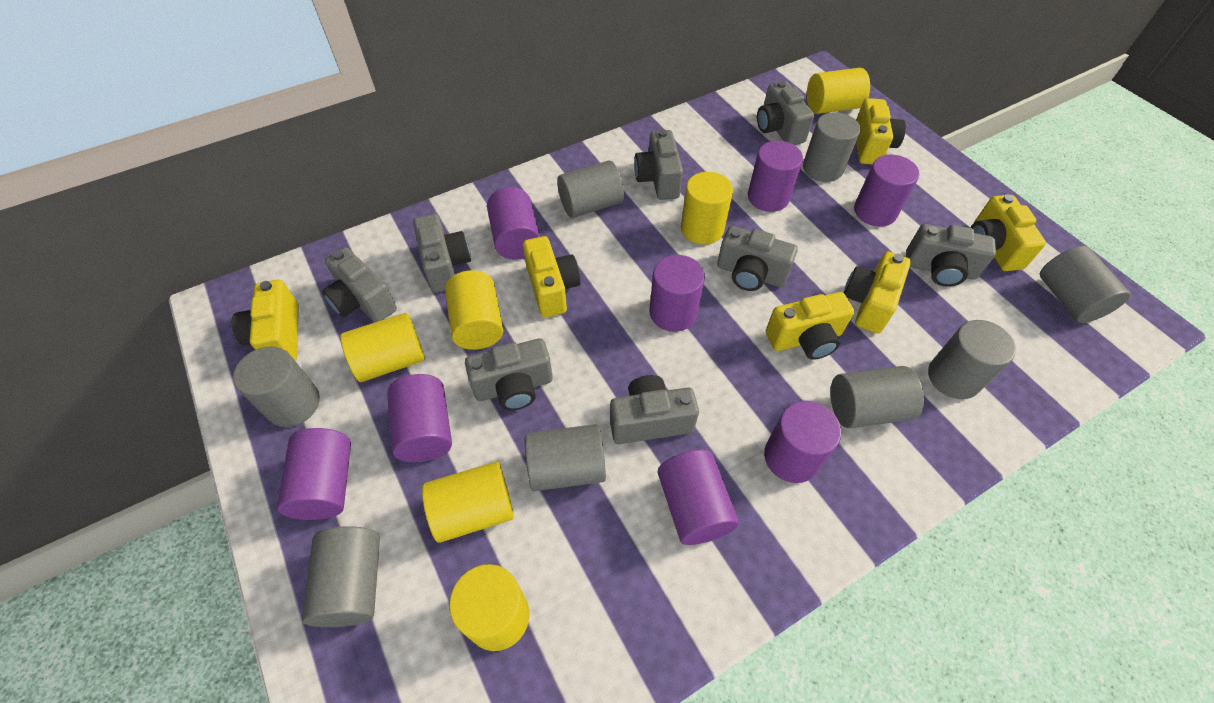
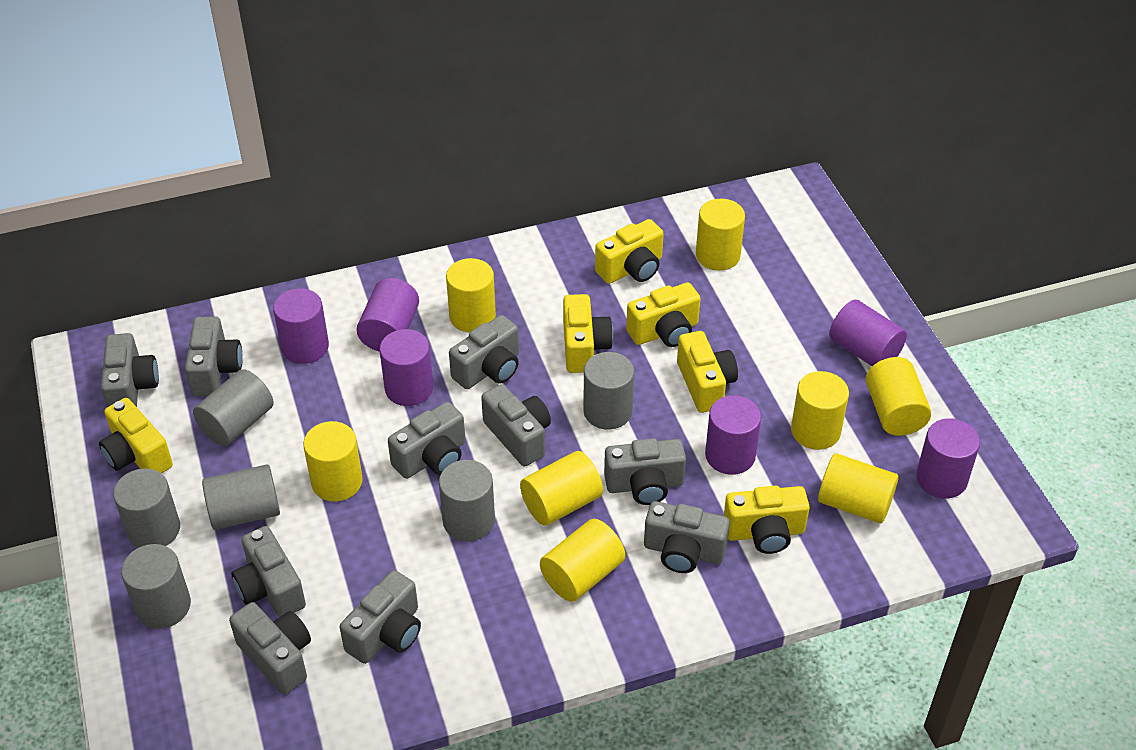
grey camera: [322,247,397,322] [413,214,471,293] [465,338,553,410] [610,375,699,444] [634,129,683,200] [717,226,798,291] [757,81,814,145] [906,224,996,287] = 8 -> [101,333,159,407] [185,316,243,396] [229,602,311,695] [231,526,306,617] [340,570,421,664] [388,402,465,479] [449,315,519,389] [481,384,551,466] [604,438,686,505] [644,501,730,573] = 10
grey cylinder: [233,346,320,427] [302,526,380,627] [525,424,606,491] [557,161,624,218] [803,112,860,182] [830,366,924,428] [928,320,1016,399] [1040,246,1131,323] = 8 -> [113,469,180,548] [121,544,191,629] [193,369,274,446] [202,465,280,530] [439,460,495,541] [583,352,634,430] = 6
purple cylinder: [277,428,351,520] [387,374,452,462] [487,187,540,259] [650,255,705,332] [658,449,739,545] [748,141,803,212] [764,401,841,483] [854,155,919,227] = 8 -> [273,288,329,364] [357,278,419,352] [379,329,433,406] [705,395,761,475] [829,300,907,366] [916,418,980,498] = 6
yellow cylinder: [341,313,425,382] [422,462,514,543] [445,270,503,350] [449,564,529,651] [681,172,733,244] [807,68,870,114] = 6 -> [303,421,363,502] [446,258,496,332] [520,451,603,526] [540,519,625,602] [696,199,745,271] [791,371,849,450] [818,453,899,523] [866,357,931,436] = 8

